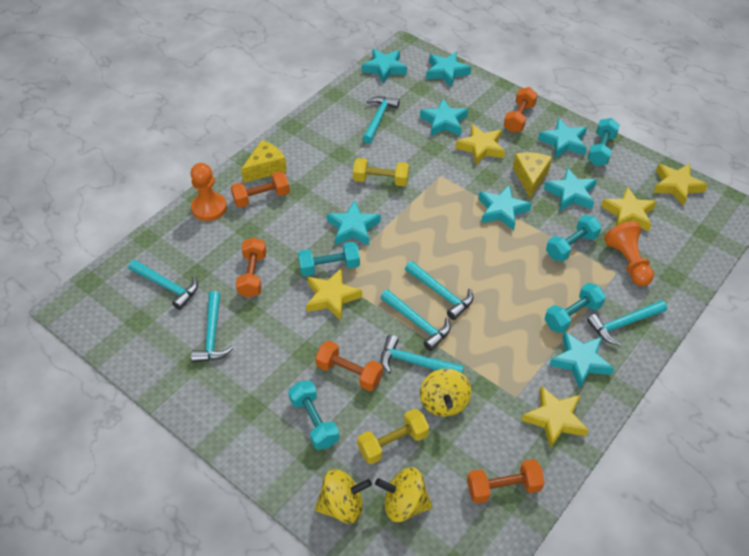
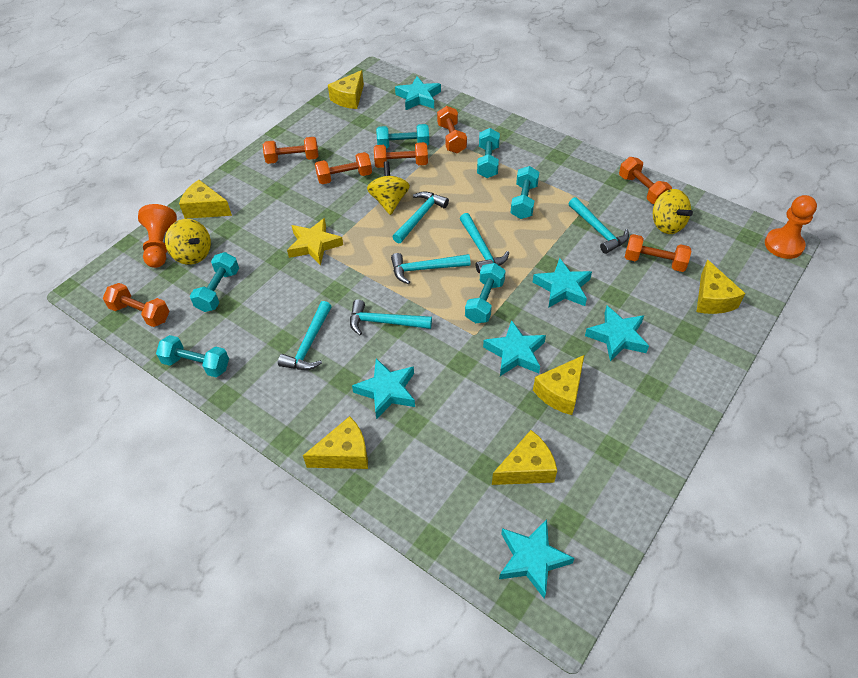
orange dumbbell: [231,171,290,208] [236,237,266,298] [315,341,383,391] [467,459,545,504] [504,87,538,133] = 5 -> [103,283,170,327] [263,137,319,164] [315,152,372,184] [374,142,428,168] [437,106,467,153] [619,157,672,204] [625,234,692,272] = 7
turquoise dumbbell: [288,381,339,450] [298,242,360,276] [545,283,606,333] [546,215,602,262] [588,118,620,166] = 5 -> [156,335,229,377] [190,252,239,312] [376,124,429,148] [465,263,506,323] [477,128,500,178] [510,166,539,219] = 6
turquoise hammer: [129,260,198,310] [191,291,233,363] [363,96,400,144] [381,289,451,351] [381,335,464,373] [405,261,473,320] [587,300,667,345] = 7 -> [278,301,332,370] [350,300,432,335] [391,253,470,284] [392,192,449,243] [460,213,509,273] [569,197,629,254] = 6
turquoise star: [327,200,381,245] [362,49,407,83] [420,99,468,136] [426,52,471,87] [479,185,532,230] [538,118,587,158] [544,167,597,211] [549,331,614,389] = 8 -> [352,358,415,420] [395,76,441,110] [483,320,546,376] [499,519,575,598] [533,258,592,308] [585,306,649,362] = 6
yellow cheese: [241,140,287,183] [513,152,552,198] = 2 -> [179,180,232,219] [303,416,368,469] [328,70,364,109] [492,430,557,485] [533,355,584,415] [697,259,746,314] = 6
yellow dumbbell: [353,158,409,186] [357,409,429,464] = 2 -> none = 0
yellow star: [306,269,362,321] [455,124,505,165] [522,386,589,449] [601,187,657,231] [653,164,708,206] = 5 -> [287,218,343,265] = 1

